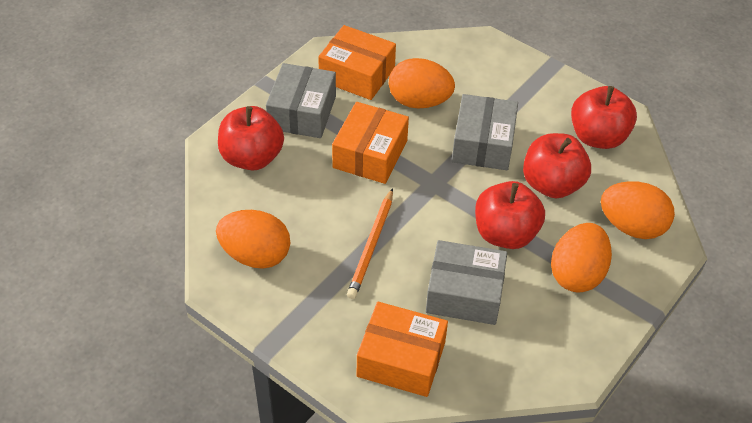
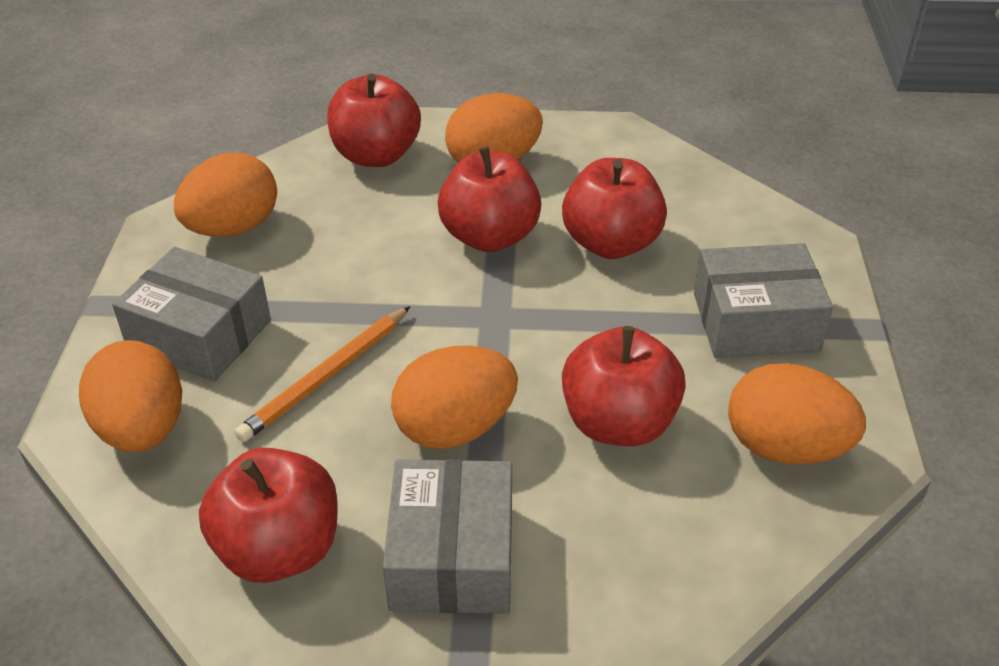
orange box: [318,25,396,100] [332,102,409,184] [357,302,448,397] = 3 -> none = 0
orange egg: [216,210,290,269] [389,58,455,109] [551,223,612,292] [601,181,675,239] = 4 -> [79,340,182,452] [174,153,277,237] [391,346,518,449] [445,93,543,163] [728,363,866,464] = 5
red apple: [218,106,284,170] [475,181,545,249] [523,133,591,198] [571,86,637,149] = 4 -> [199,447,337,583] [327,74,421,167] [438,146,541,252] [562,158,667,259] [562,326,686,446] = 5

